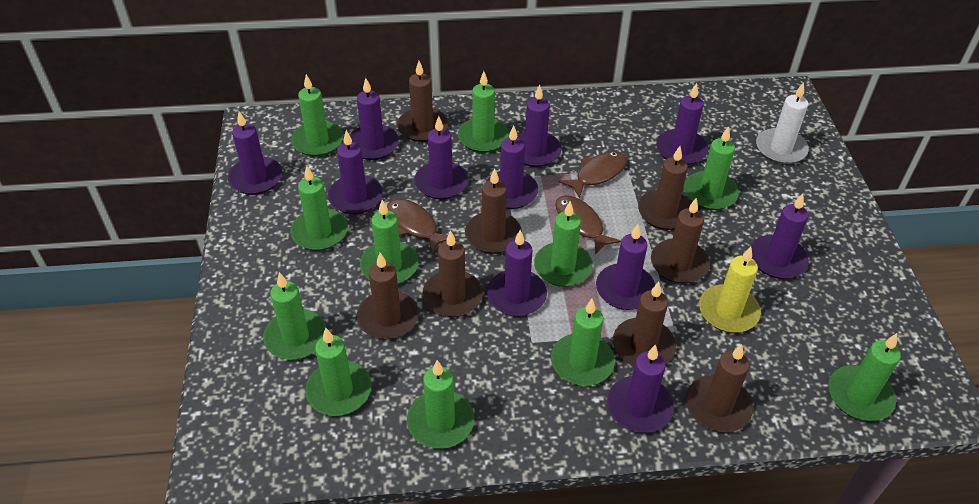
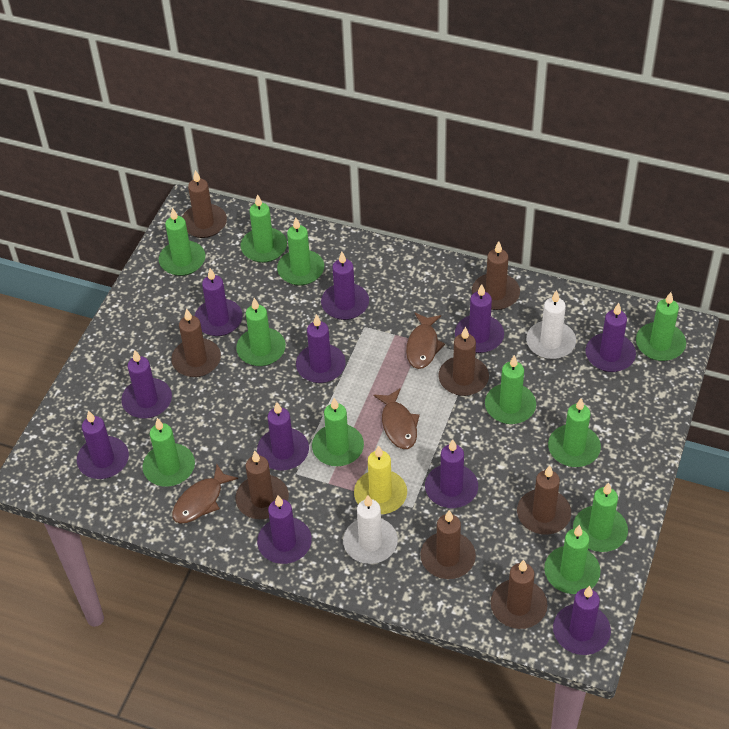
white candle: [756,82,809,164] = 1 -> [343,495,398,564] [526,290,576,359] = 2

